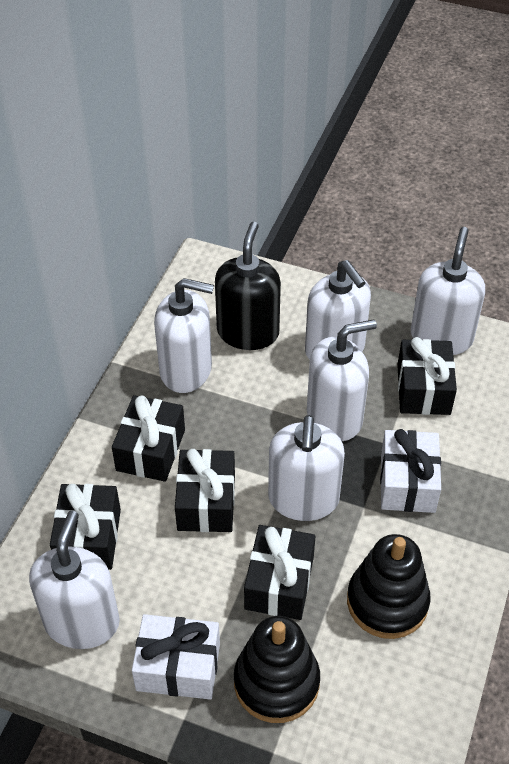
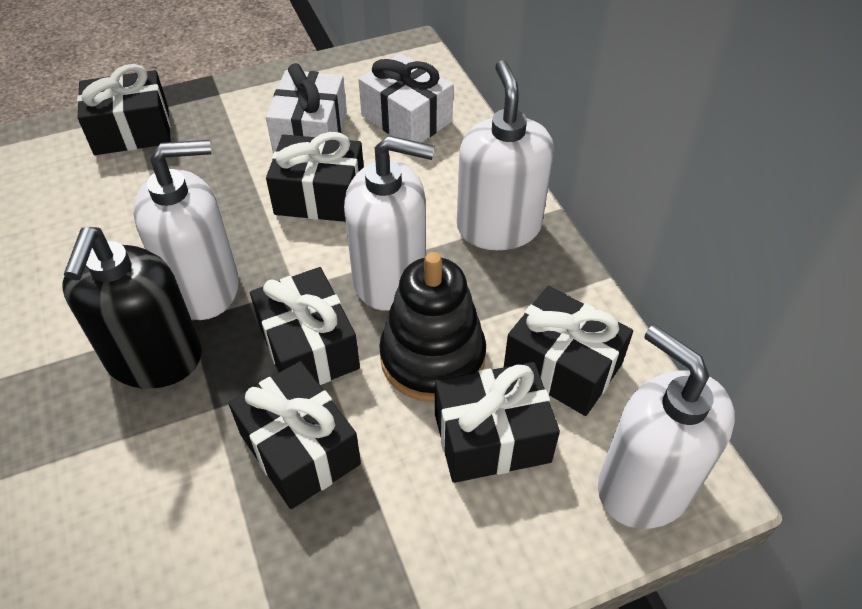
black gift: [50,484,121,570] [112,395,185,482] [175,449,235,532] [244,525,315,620] [397,337,457,415] = 5 -> [77,64,171,155] [228,361,361,509] [250,267,360,385] [266,132,364,222] [435,362,560,483] [504,286,633,416] = 6
black stacking toy: [234,616,320,723] [347,534,431,639] = 2 -> [379,252,486,402] = 1
white soap dispenser: [29,511,120,649] [154,278,214,393] [268,415,345,521] [305,260,371,360] [307,319,377,441] [411,227,485,355] = 6 -> [133,140,239,320] [344,136,435,311] [457,60,554,250] [598,325,735,529] = 4

